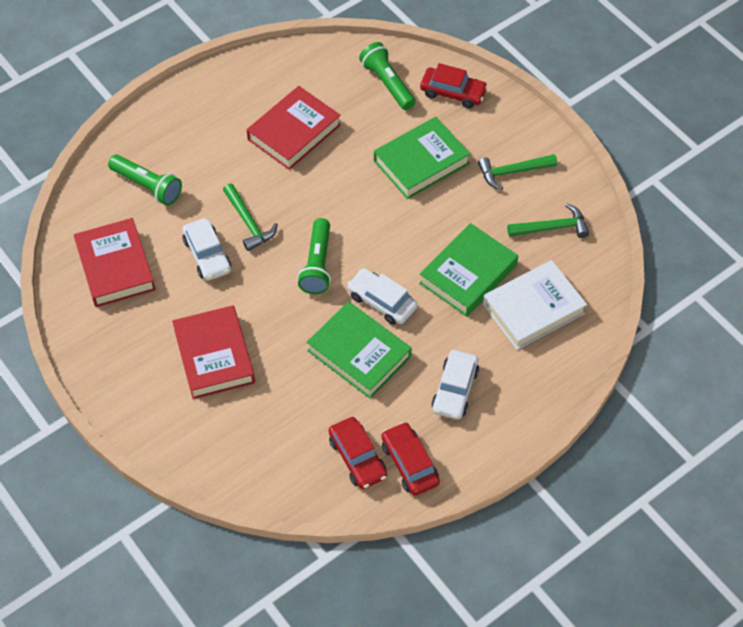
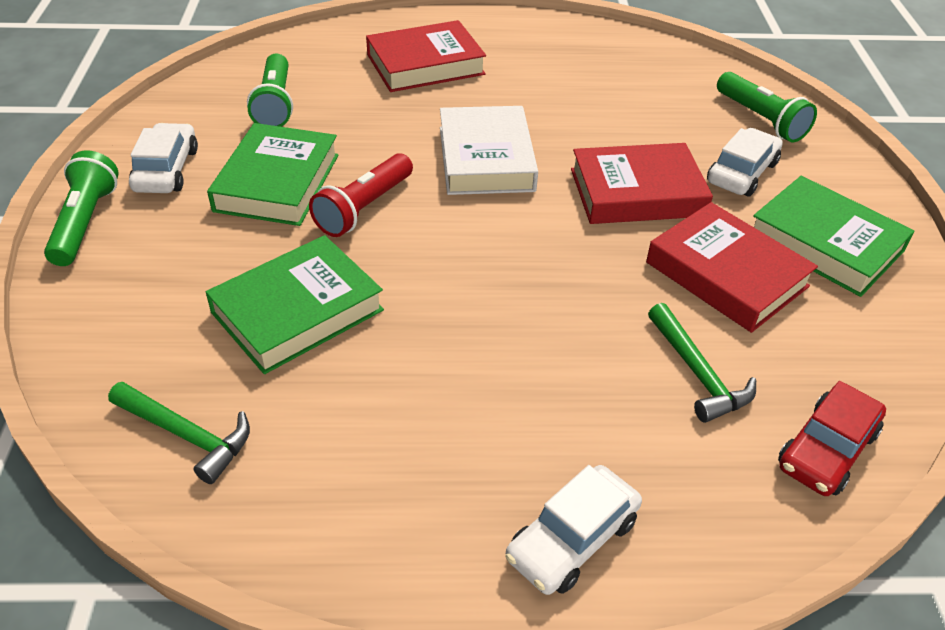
green hammer: [223,184,278,251] [478,154,557,190] [507,203,589,238] = 3 -> [108,382,250,484] [648,303,756,423] = 2
red car: [328,417,387,489] [381,422,440,496] [420,63,488,108] = 3 -> [778,381,886,496] = 1
red flashlight: none = 0 -> [309,153,413,237] = 1

